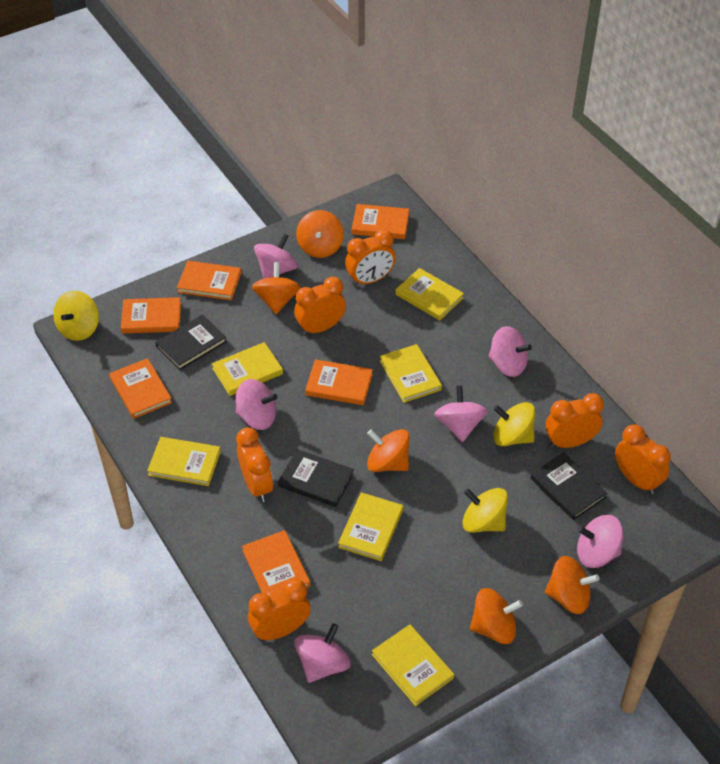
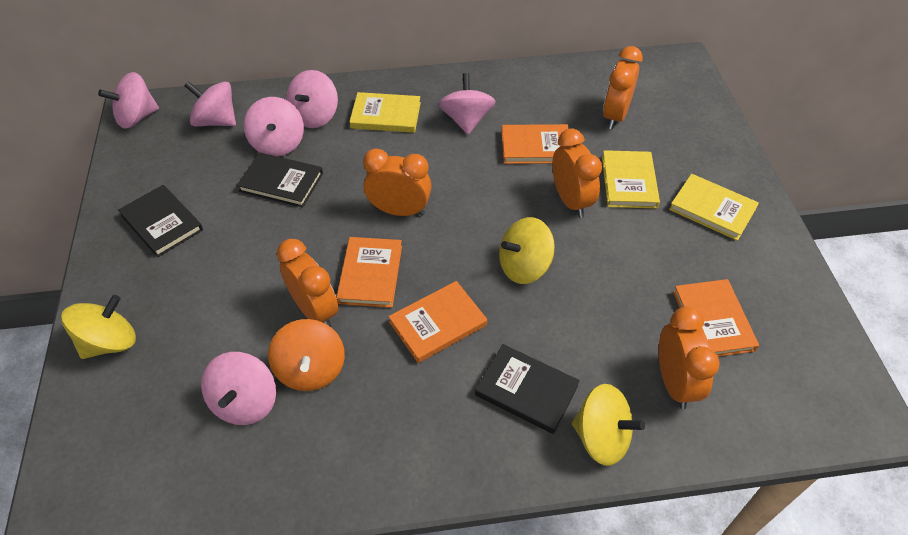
orange book: [109,358,172,419] [121,297,181,334] [177,261,241,300] [242,530,310,594] [305,359,373,405] [352,204,409,239] = 6 -> [336,237,402,308] [388,281,487,363] [501,124,569,164] [673,279,759,357] = 4
orange clock: [236,427,273,502] [248,578,311,641] [294,277,346,336] [345,229,395,286] [545,393,604,448] [615,425,671,494] = 6 -> [277,239,339,327] [363,148,431,216] [552,129,602,218] [603,46,643,129] [659,306,719,409] = 5
orange spinning top: [252,262,301,314] [296,210,344,258] [367,429,410,472] [470,588,523,644] [545,556,599,614] = 5 -> [268,319,345,391] = 1
yellow book: [147,437,221,486] [212,342,283,396] [338,492,403,561] [372,624,454,706] [380,344,442,403] [395,268,464,320] = 6 -> [350,92,421,133] [602,150,660,209] [669,174,759,241] = 3

